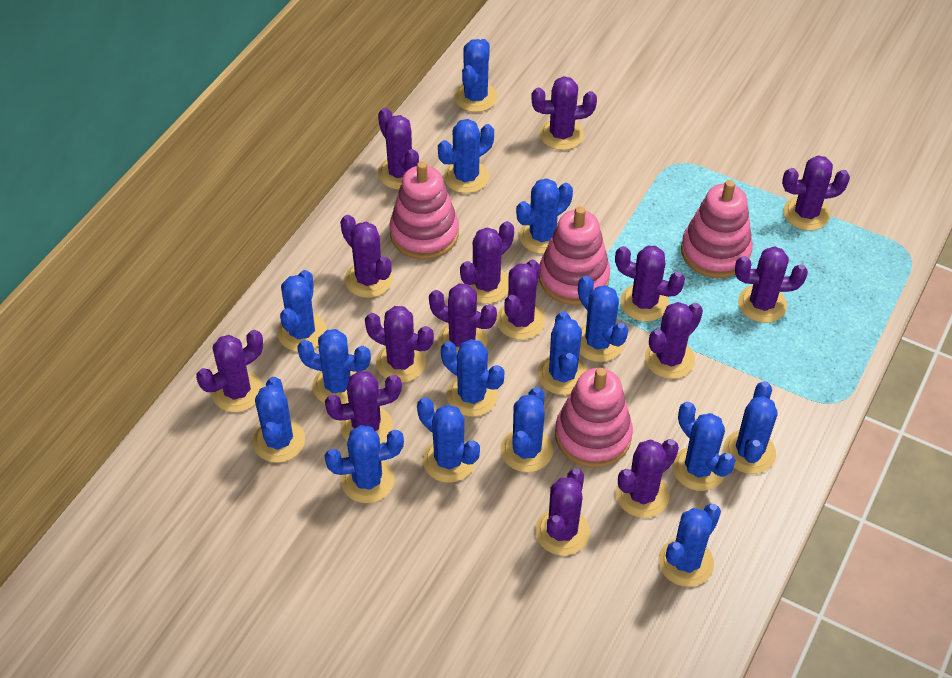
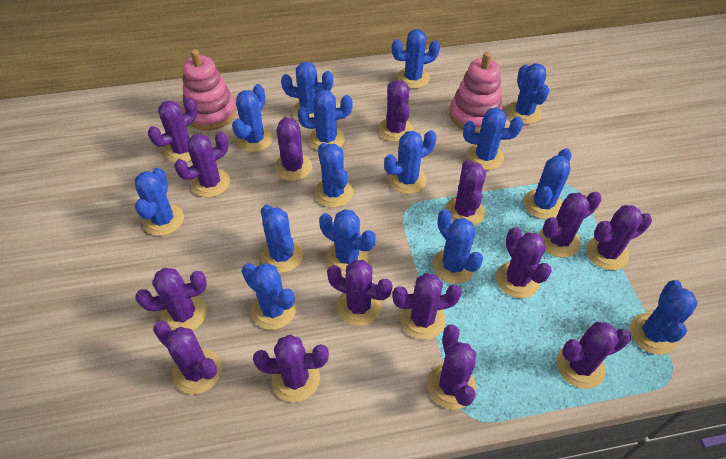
pink stacking toy: [390,161,459,259] [539,206,610,305] [555,368,633,468] [681,180,753,278] = 4 -> [183,49,236,130] [450,52,503,133] = 2

